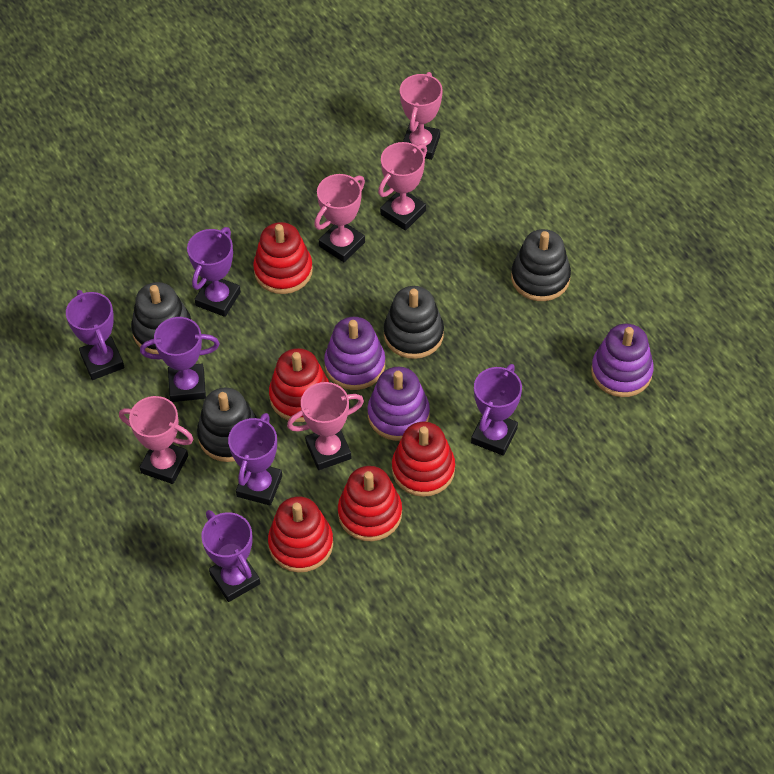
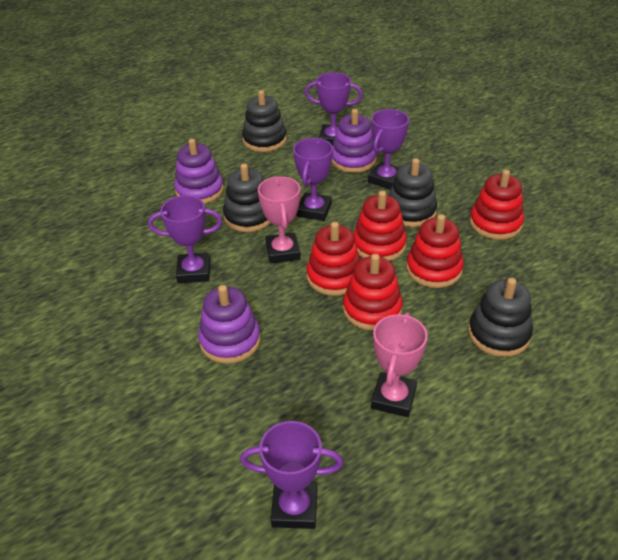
pink trophy: [119,396,194,484] [287,382,364,470] [314,174,365,262] [378,142,427,231] [400,72,443,160] = 5 -> [258,176,300,263] [371,312,428,417] = 2
purple trophy: [66,290,125,380] [140,317,220,402] [187,227,241,317] [201,510,260,602] [228,413,282,506] [471,364,522,456] = 6 -> [148,195,222,283] [240,421,343,529] [293,138,333,221] [305,72,363,146] [368,109,409,189] = 5

